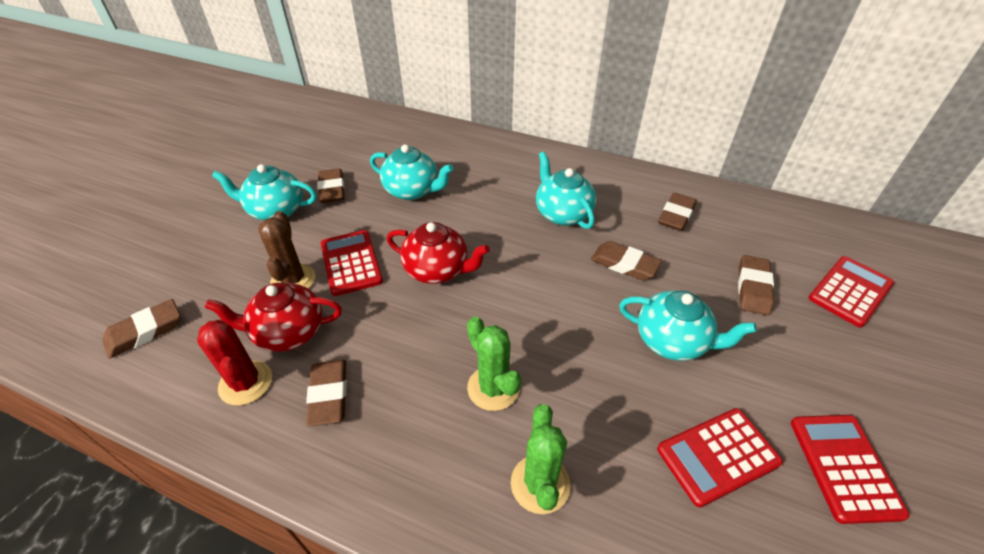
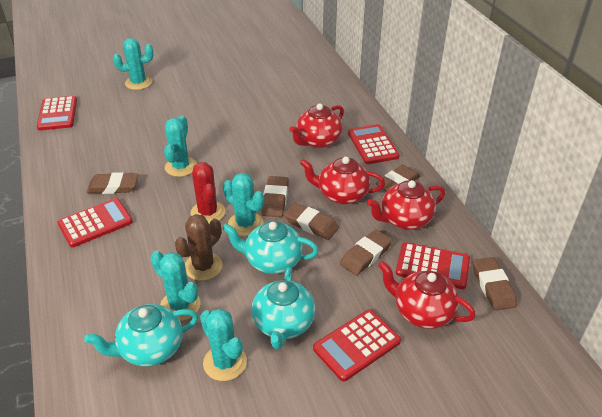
green cactus: [467,317,521,411] [511,404,570,514] = 2 -> none = 0
red calculator: [321,230,383,296] [657,408,783,508] [791,415,910,524] [808,256,894,327] = 4 -> [37,96,77,130] [57,198,133,247] [313,309,401,381] [348,124,400,164] [396,242,470,289] = 5
red teapot: [205,283,342,352] [387,222,490,284] = 2 -> [289,103,344,148] [300,157,385,205] [367,180,445,230] [378,261,476,329] = 4
turquoise cactus: none = 0 -> [113,38,153,90] [150,251,201,321] [164,115,197,177] [200,309,247,381] [223,173,264,236] = 5
turquoise teapot: [212,164,317,220] [370,144,454,200] [536,151,597,229] [619,291,757,361] = 4 -> [84,304,199,367] [222,221,319,274] [252,267,315,349] = 3

